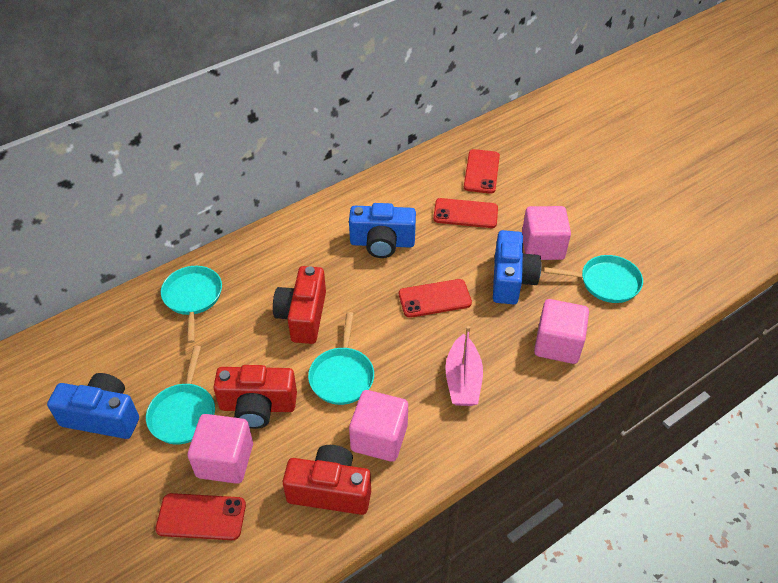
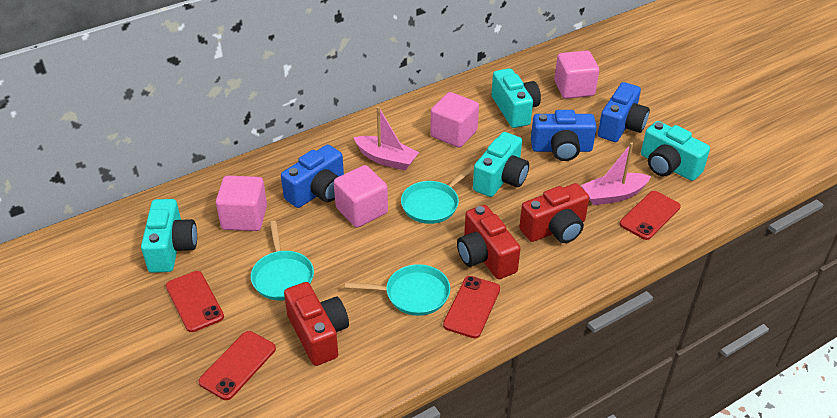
pink boat: [445,326,483,406] = 1 -> [354,106,419,170] [581,143,651,205] = 2
turquoise camera: none = 0 -> [141,199,197,273] [473,132,529,197] [491,68,541,128] [641,121,710,181] = 4
turquoise pan: [146,346,215,444] [161,266,222,343] [308,312,374,405] [544,255,643,303] = 4 -> [251,221,314,301] [345,264,450,316] [401,165,474,224] = 3

